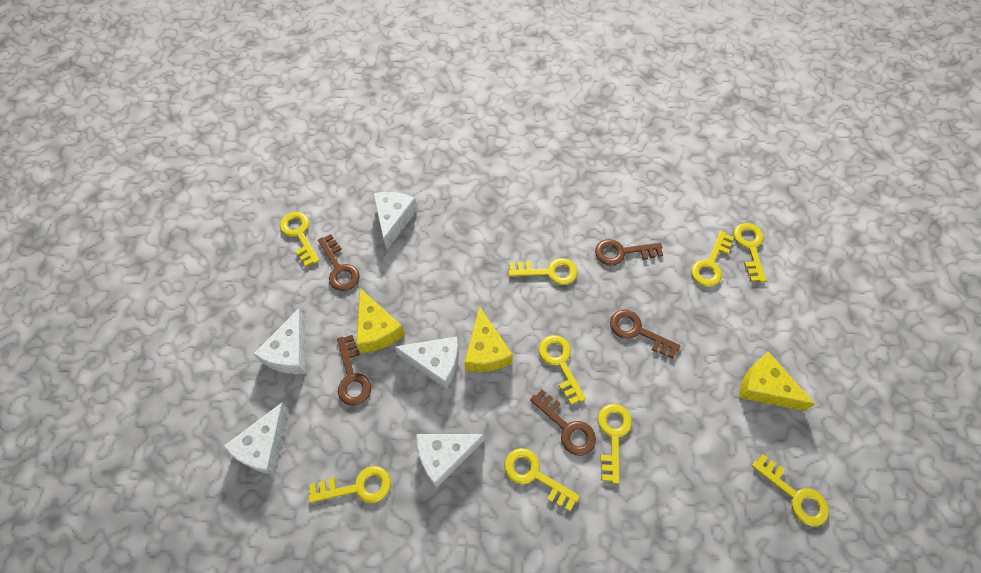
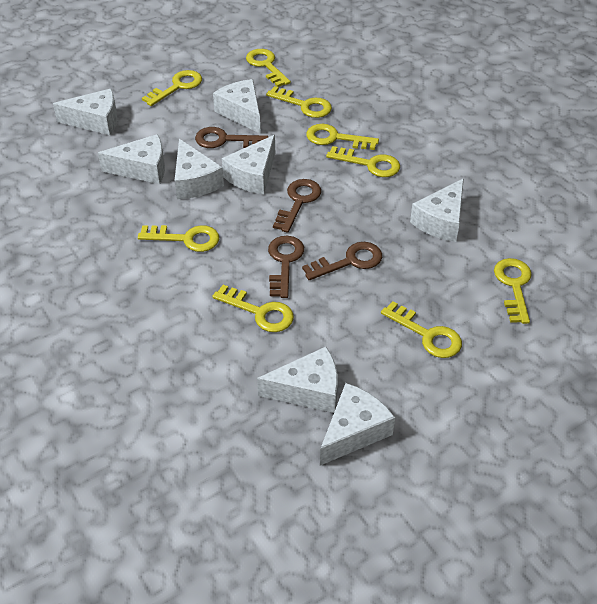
brown key: [318,234,360,291] [337,335,371,406] [530,389,596,456] [595,239,663,266] [610,310,681,358] = 5 -> [195,127,268,148] [268,236,304,298] [273,179,321,233] [302,242,382,280] = 4
white cheese: [224,403,289,475] [253,308,306,374] [373,192,417,250] [394,336,459,389] [416,434,485,488] = 5 -> [53,89,117,135] [98,134,165,184] [174,139,224,199] [213,79,261,134] [222,135,275,194] [257,347,338,413] [320,383,395,466] [410,178,464,242] = 8
yellow cheese: [356,288,405,353] [464,306,513,372] [739,352,815,411] = 3 -> none = 0

